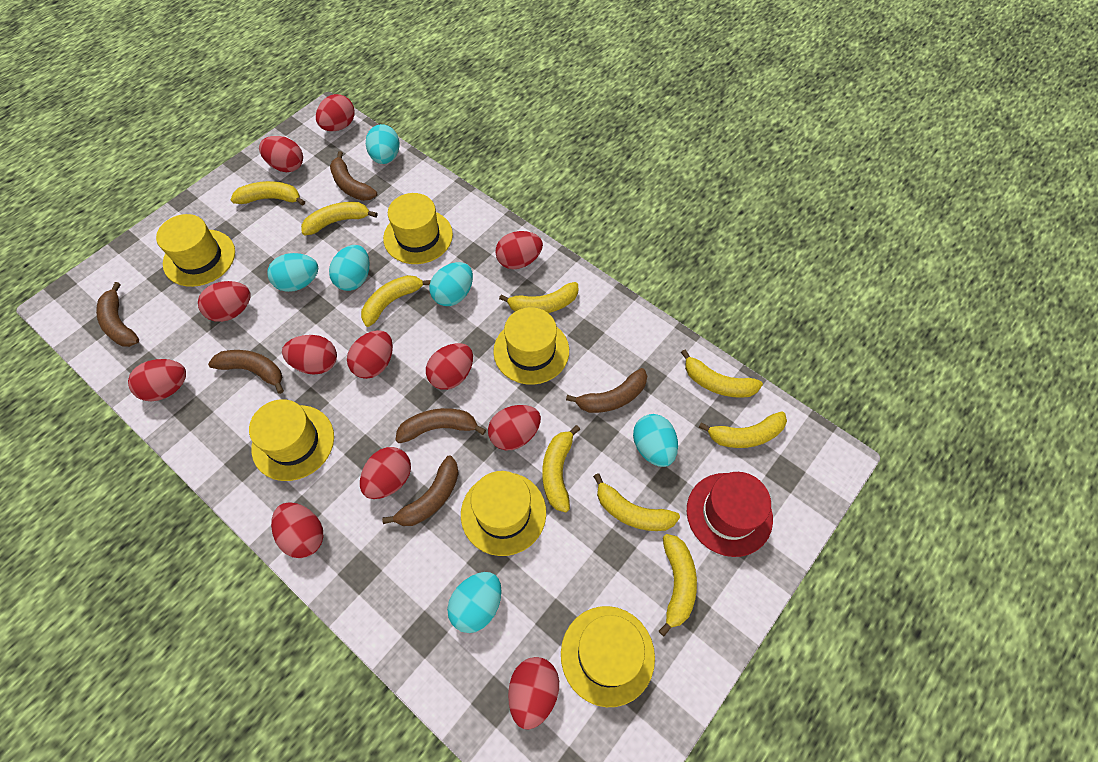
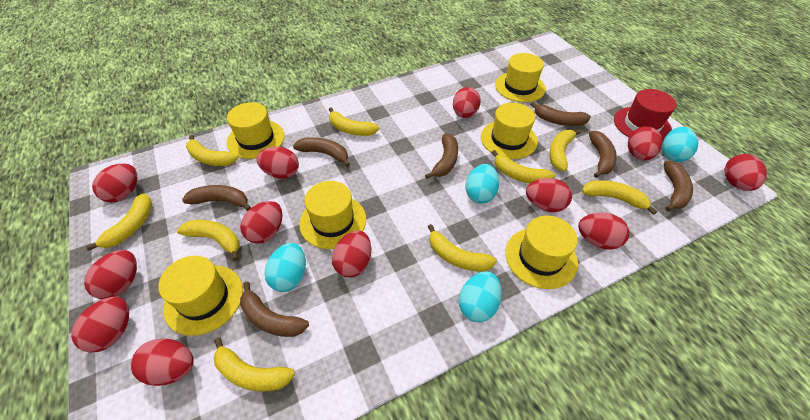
brown banana: [96,282,139,347] [208,350,284,394] [330,151,377,201] [382,456,459,526] [396,408,486,443] [566,368,647,413] = 6 -> [182,185,251,211] [240,282,309,337] [293,137,350,167] [425,134,458,179] [530,102,591,126] [589,131,617,178] [664,161,693,211] = 7
turquoise egg: [268,253,318,292] [329,245,369,291] [366,124,400,164] [429,262,473,306] [447,572,502,633] [633,414,678,467] = 6 -> [265,243,306,292] [459,271,502,322] [466,164,499,204] [662,127,698,162] = 4

